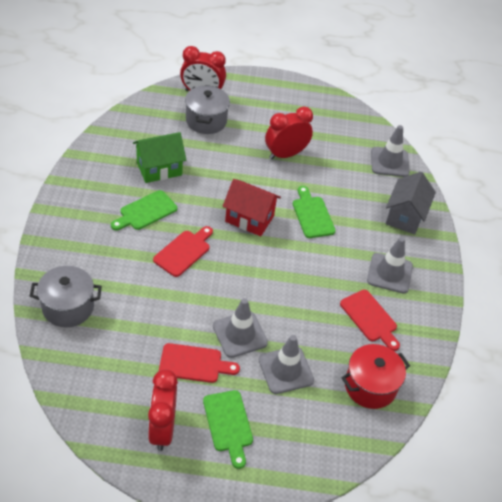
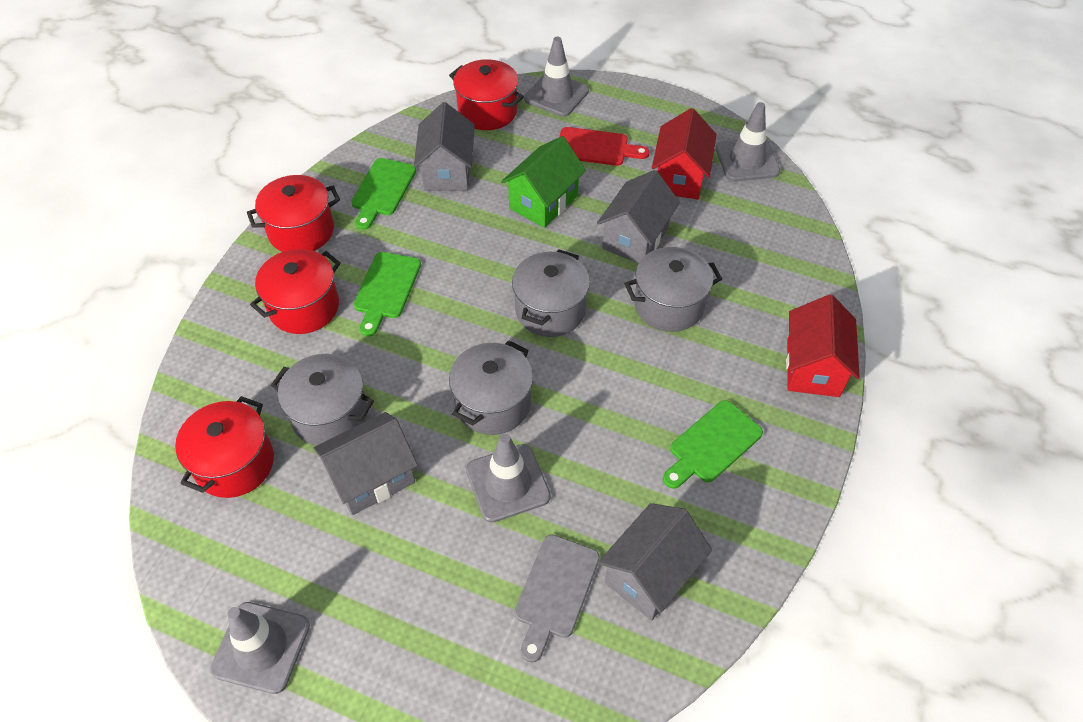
grey cutting board: none = 0 -> [514,535,600,663] = 1
grey house: [386,172,436,235] = 1 -> [313,412,418,515] [414,102,475,191] [597,170,680,264] [598,503,712,621] = 4
grey pot: [30,266,102,327] [185,85,230,134] = 2 -> [271,354,374,446] [449,340,533,435] [512,249,590,337] [625,247,722,332] = 4
red clock: [148,369,178,451] [180,46,226,91] [265,106,313,160] = 3 -> none = 0
red cutting board: [153,226,213,277] [159,343,240,383] [340,290,400,351] = 3 -> [559,127,649,166] = 1
red house: [223,179,281,236] = 1 -> [652,108,717,199] [786,294,860,397] = 2
red pot: [341,344,410,409] = 1 -> [175,396,274,498] [247,175,340,252] [250,249,341,334] [449,59,524,130] = 4

